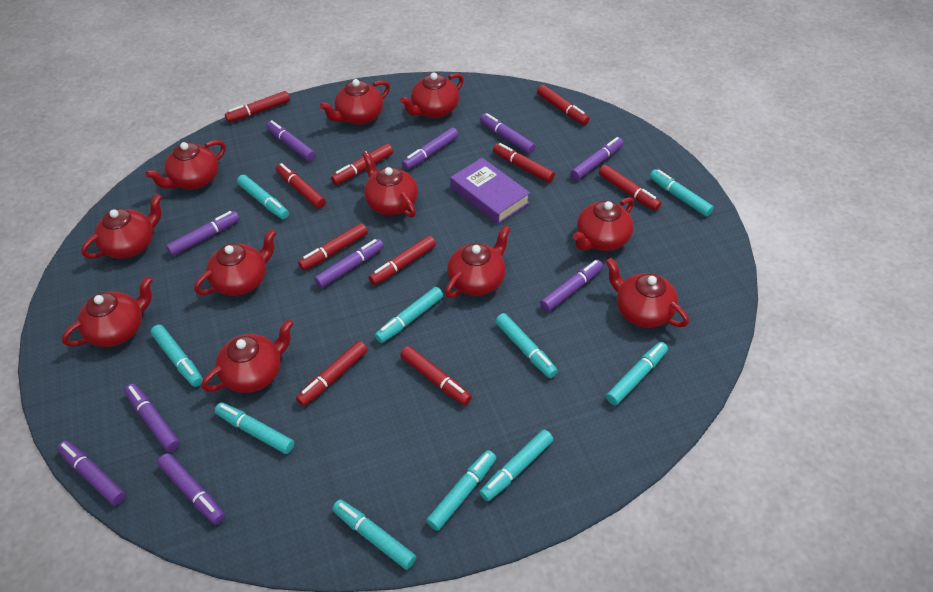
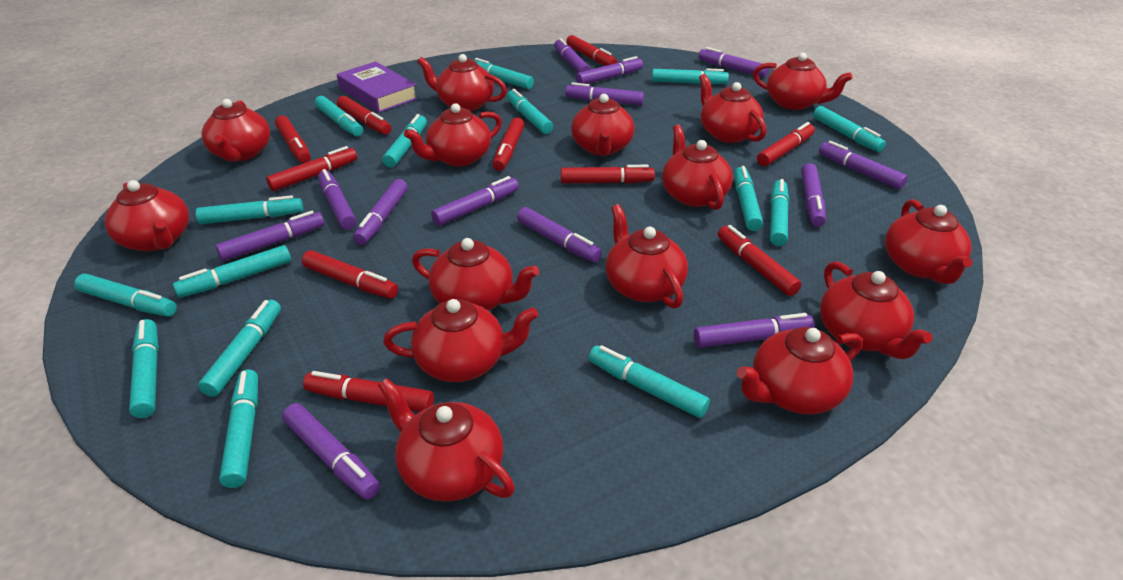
purple marker: [57,441,126,505] [125,384,180,452] [157,453,225,525] [166,211,240,256] [266,120,316,161] [314,239,384,288] [402,128,458,170] [480,113,536,154] [540,260,603,312] [571,137,623,180] = 10 -> [216,211,324,261] [282,403,380,500] [318,169,357,230] [353,179,408,245] [431,176,519,226] [517,207,602,262] [554,38,590,73] [565,82,644,106] [576,56,643,84] [694,313,815,348] [698,47,769,77] [801,163,826,227] [819,141,908,189] = 13
red teapot: [62,276,153,347] [81,194,162,259] [145,140,226,189] [194,229,277,296] [202,319,294,393] [320,79,390,125] [362,151,418,218] [400,73,464,118] [445,225,511,298] [573,197,634,251] [606,258,689,328] = 11 -> [105,180,189,251] [201,99,270,161] [378,378,515,502] [383,299,538,382] [404,103,502,167] [412,238,539,310] [417,54,507,111] [571,94,634,156] [605,204,688,309] [662,125,733,210] [699,74,766,143] [737,327,863,414] [753,53,853,110] [820,261,933,359] [885,199,973,284] = 15
turquoise marker: [150,325,203,387] [215,403,294,454] [237,175,289,219] [332,499,416,570] [375,287,443,343] [426,450,496,531] [479,430,553,501] [495,313,558,378] [606,342,668,405] [650,169,714,217] = 10 -> [74,274,177,317] [129,319,159,418] [173,245,291,298] [196,195,303,224] [198,300,281,397] [219,370,258,488] [315,96,363,136] [382,114,427,168] [474,58,534,89] [507,89,553,134] [589,345,710,418] [652,69,729,84] [734,166,763,231] [770,179,789,246] [813,106,886,152] = 15

